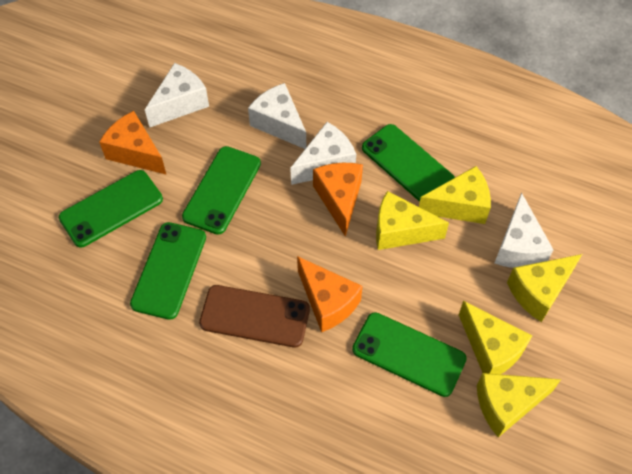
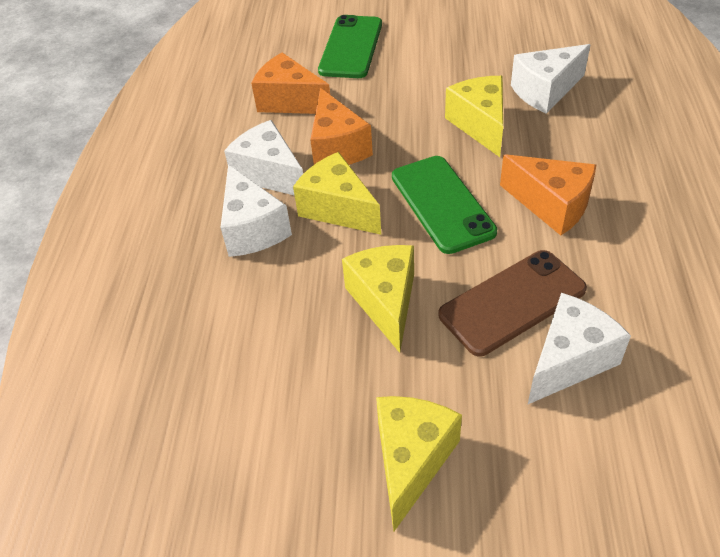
green phone: [59,170,163,247] [130,222,206,320] [182,146,261,235] [352,312,467,397] [362,124,455,202] = 5 -> [318,15,382,78] [392,156,497,254] = 2
yellow cheese: [376,191,449,250] [419,166,491,224] [459,301,532,374] [477,373,561,437] [507,254,582,322] = 5 -> [293,152,381,235] [342,245,414,353] [376,396,462,531] [445,76,503,157] = 4

